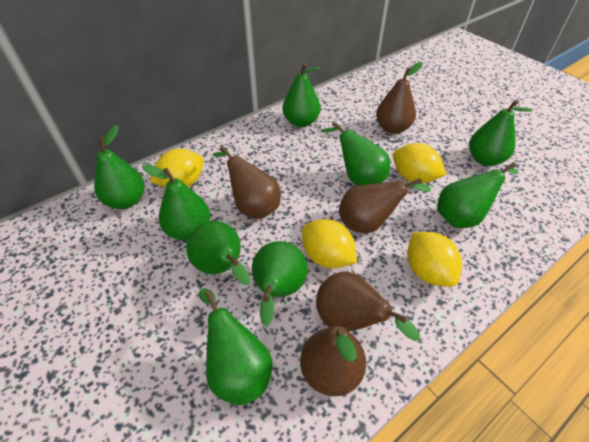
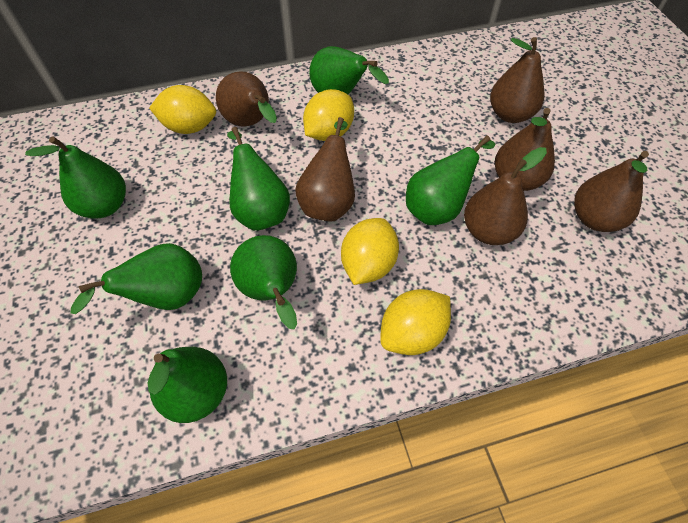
brown pear: [212,146,281,219] [300,326,366,396] [316,272,420,341] [339,178,431,233] [376,62,423,134] = 5 -> [216,71,277,126] [295,117,355,222] [464,147,547,245] [490,37,545,123] [495,108,555,191] [574,151,649,232] = 6
green pear: [94,125,145,209] [142,165,210,240] [186,221,251,285] [199,289,273,405] [252,241,308,326] [283,63,321,127] [321,121,390,186] [437,162,519,228] [469,100,533,166] = 9 -> [25,136,126,219] [70,243,202,314] [148,347,227,423] [227,127,290,231] [230,235,297,329] [309,46,389,94] [406,135,496,225] = 7

